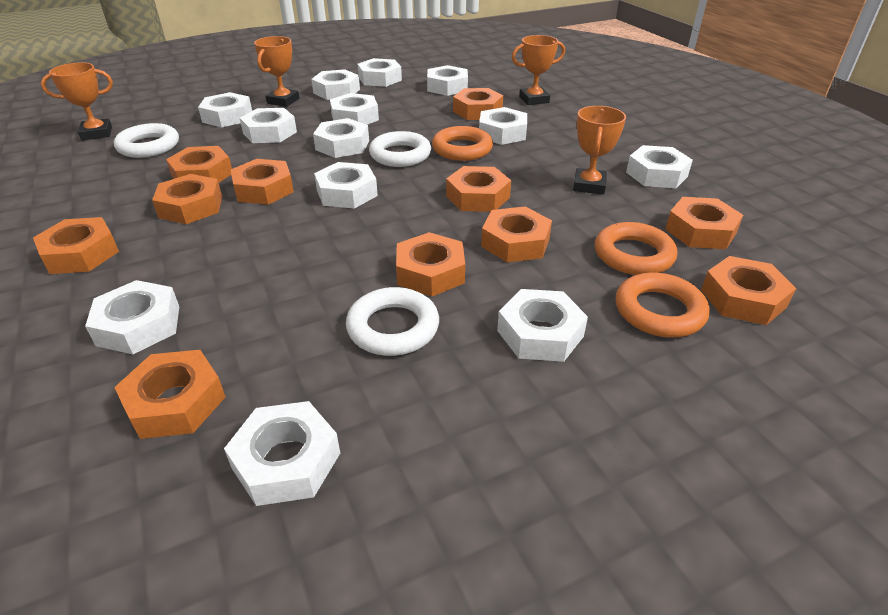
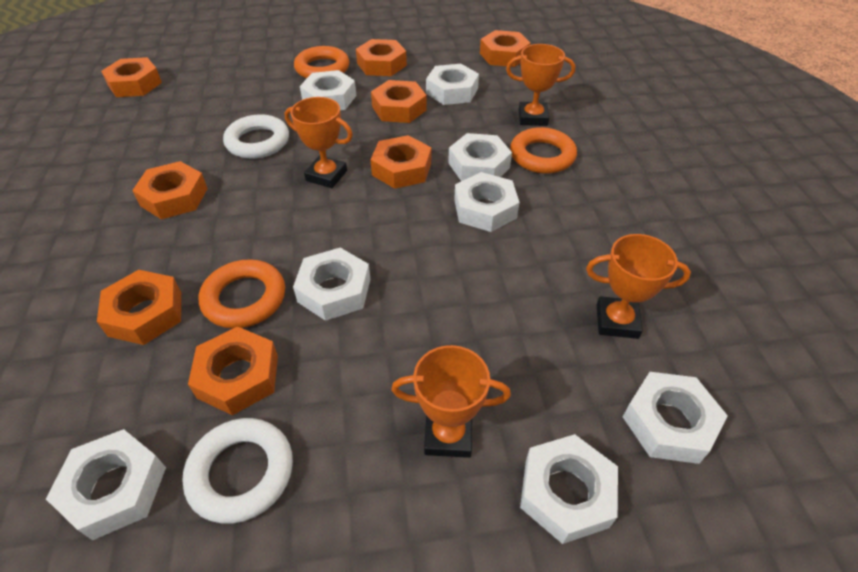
orange nut: [33,217,119,274] [114,350,225,439] [152,174,222,224] [166,146,232,183] [231,159,294,205] [396,232,465,297] [446,166,511,212] [453,88,503,120] [481,206,552,263] [665,197,743,249] [701,256,796,325] = 11 -> [97,270,181,345] [101,57,162,97] [132,161,208,219] [188,326,278,415] [356,39,407,76] [370,135,431,189] [371,80,427,123] [480,30,531,67] = 8
white nut: [85,280,179,354] [198,92,252,127] [224,401,340,506] [240,108,297,143] [311,69,360,100] [313,118,369,158] [314,162,378,209] [330,93,379,124] [358,58,402,87] [427,65,468,96] [479,107,527,145] [497,289,588,362] [626,145,693,188] = 13 -> [46,429,166,540] [293,248,371,321] [300,70,356,110] [426,64,479,105] [448,133,512,181] [454,172,520,232] [520,434,618,544] [623,372,728,464] = 8
white ring: [114,123,179,158] [346,287,439,356] [369,131,431,167] = 3 -> [182,418,293,524] [223,114,289,159] = 2

